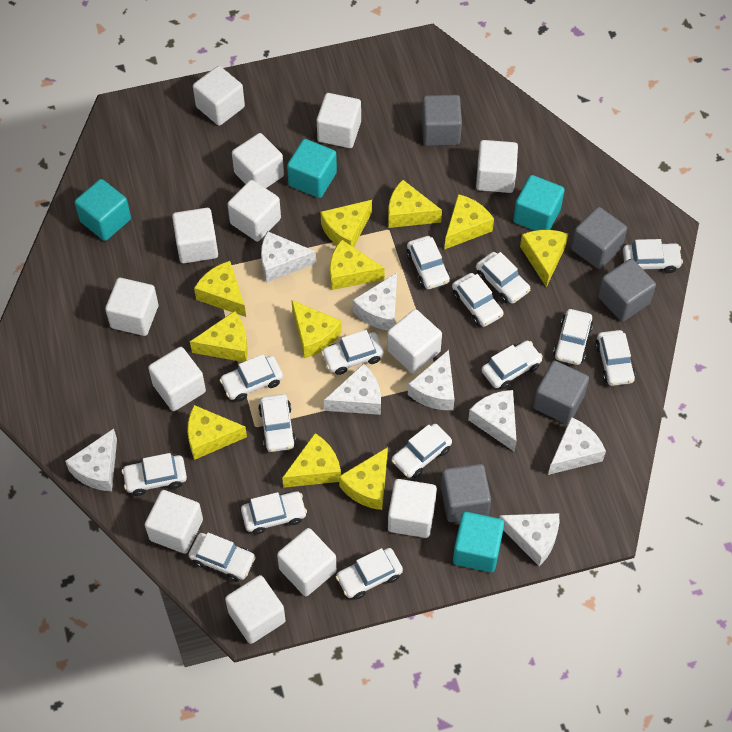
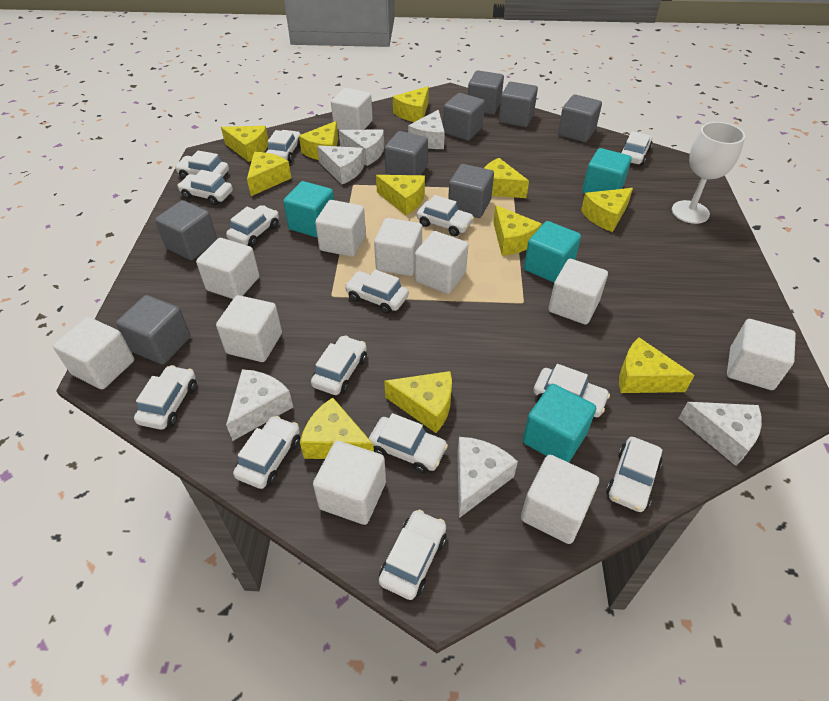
grey cube: [422,95,462,146] [441,464,491,522] [533,361,589,424] [571,207,627,269] [598,259,656,322] = 5 -> [116,295,191,364] [155,200,217,260] [385,131,428,175] [443,93,485,141] [448,164,494,218] [468,70,504,115] [499,82,538,127] [558,94,602,142] = 8
white car: [122,453,187,496] [189,532,256,582] [220,354,283,402] [241,491,307,534] [258,394,296,452] [321,330,384,375] [336,548,403,600] [392,424,452,478] [406,236,450,289] [452,273,504,327] [476,252,531,304] [482,341,543,390] [553,309,593,365] [595,330,636,386] [623,239,683,273] = 15 -> [134,365,197,430] [175,151,229,179] [177,170,233,205] [226,205,279,247] [233,416,300,489] [266,130,301,163] [311,335,367,395] [345,269,409,314] [369,413,448,474] [379,510,446,600] [417,195,474,236] [533,364,610,417] [606,437,662,512] [620,131,652,166] = 14
white cheese: [65,429,117,491] [261,231,316,283] [324,363,381,415] [352,273,397,331] [408,350,455,410] [468,390,517,452] [499,513,559,566] [548,417,606,475] = 8 -> [226,369,293,441] [317,145,364,184] [339,130,384,166] [408,110,445,149] [457,437,518,518] [679,402,762,466] = 6
white cube: [105,278,158,336] [145,490,203,554] [148,347,206,411] [172,208,218,263] [193,66,245,126] [225,575,286,644] [227,180,281,241] [232,133,284,188] [277,528,337,596] [317,93,361,148] [387,309,442,374] [388,479,437,538] [476,140,518,193] = 13 -> [53,317,134,389] [196,238,259,299] [216,295,282,362] [313,441,386,525] [315,200,366,257] [331,88,373,130] [374,218,422,276] [415,231,468,294] [521,455,599,544] [548,259,608,325] [727,319,796,390] = 11
white goblet: none = 0 -> [672,122,745,224] = 1

